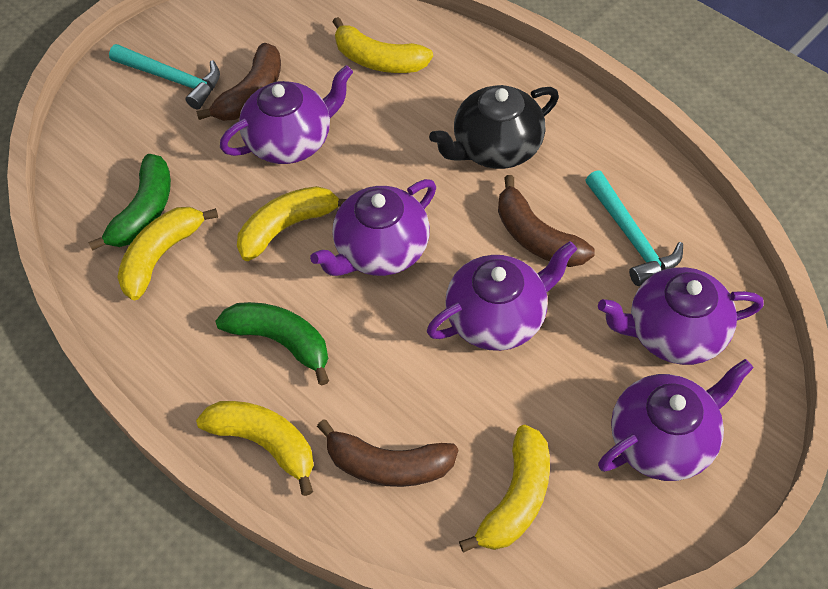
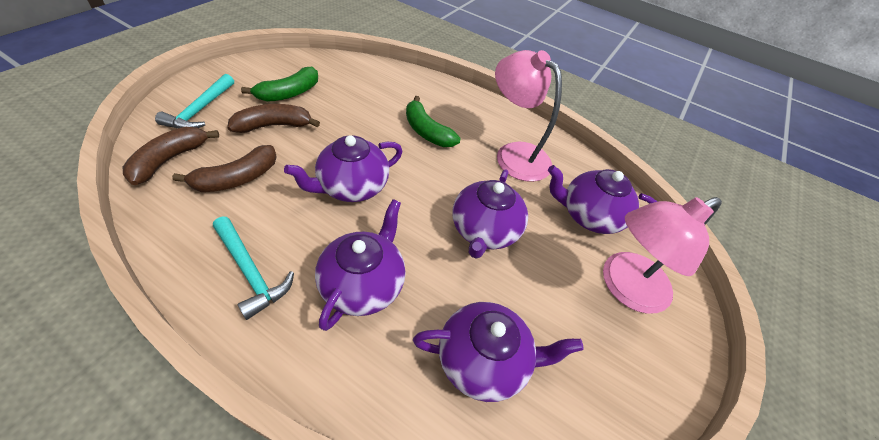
black teapot: [429,85,559,169] = 1 -> none = 0
pink lamp: none = 0 -> [495,50,562,182] [603,197,722,314] = 2
yellow banana: [117,207,218,300] [196,401,314,496] [237,186,346,261] [333,17,433,73] [459,425,550,553] = 5 -> none = 0

